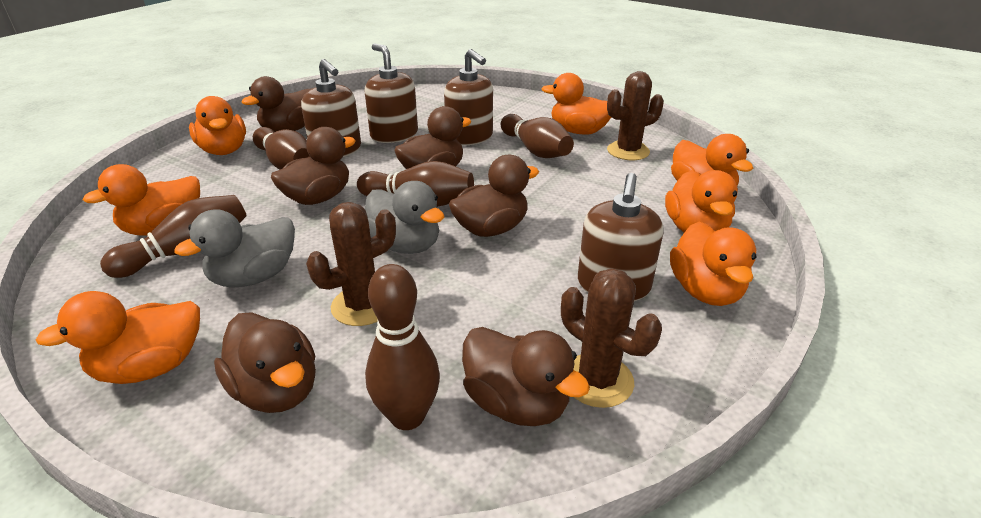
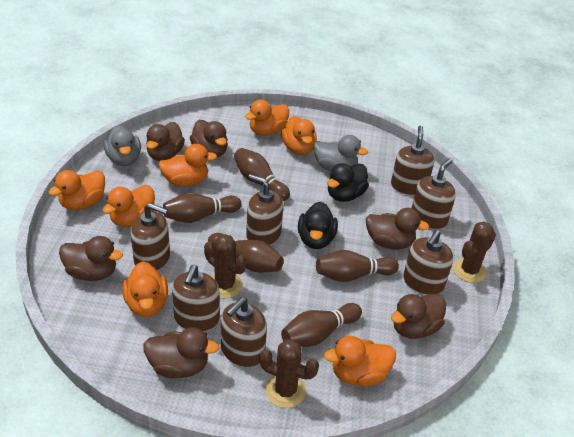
black duck: none = 0 -> [298,202,338,249] [327,163,369,202] = 2
brown soap dispenser: [301,59,361,157] [365,43,418,143] [444,49,493,145] [578,173,663,301] = 4 -> [131,203,170,271] [172,265,220,332] [221,297,267,367] [246,174,284,245] [391,126,434,195] [403,230,453,295] [412,158,456,229] = 7

